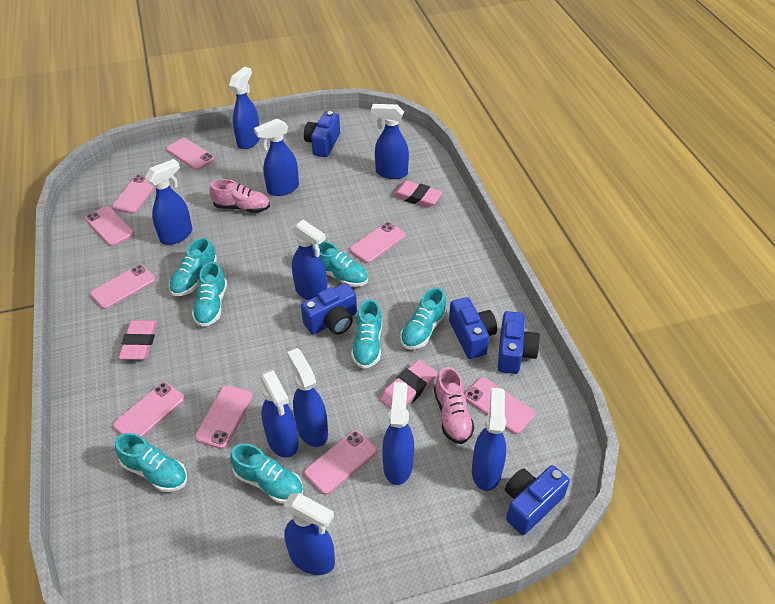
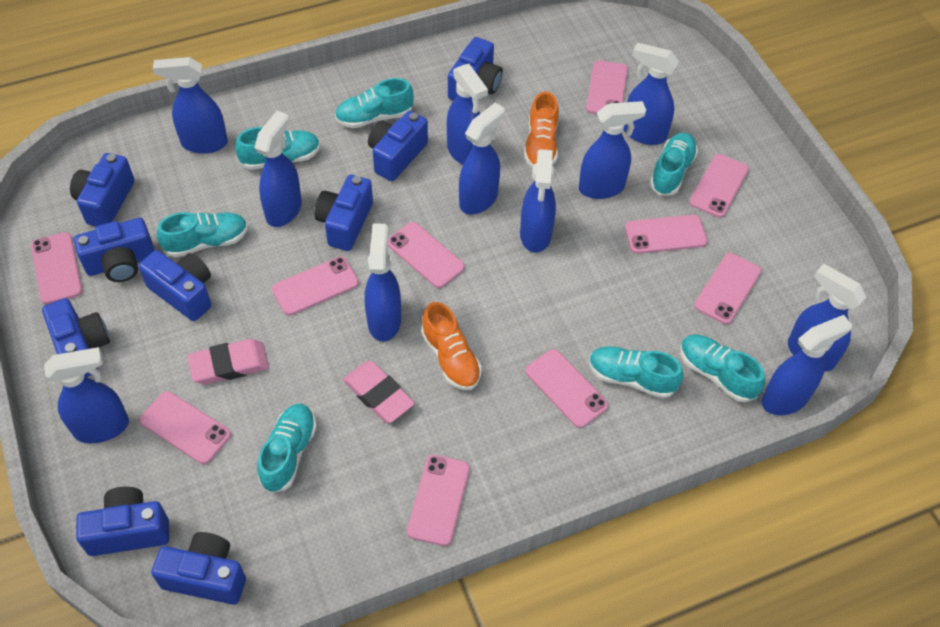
blue camera: [301,283,357,335] [304,111,340,157] [449,297,497,359] [497,311,540,374] [505,465,570,535] = 5 -> [42,298,110,377] [70,153,135,226] [74,218,155,282] [76,487,169,556] [139,250,211,321] [151,532,246,605] [314,175,373,251] [368,111,428,181] [448,37,503,101] = 9
blue spray bottle: [145,159,192,245] [229,67,260,149] [254,118,299,196] [260,369,299,458] [284,493,335,575] [287,348,328,447] [291,220,327,300] [371,104,409,179] [382,382,414,485] [472,388,506,491] = 10 -> [44,347,129,443] [153,57,228,154] [255,111,302,227] [365,223,401,342] [447,64,488,165] [459,103,505,215] [520,149,556,253] [579,101,646,199] [623,42,679,145] [761,315,852,415] [788,264,866,372] = 11
orange shoe: none = 0 -> [421,302,482,390] [524,92,559,168] = 2
pink eraser: [119,320,158,360] [380,359,437,409] [392,180,443,208] = 3 -> [187,339,269,384] [343,361,415,423] = 2
pink phone: [85,206,134,246] [90,265,156,309] [112,175,155,214] [113,382,185,437] [166,138,215,170] [195,385,253,449] [304,430,377,495] [350,222,406,263] [464,377,535,434] = 9 -> [31,232,83,304] [140,391,231,464] [272,257,359,316] [388,222,465,288] [407,455,470,546] [525,349,608,428] [586,61,628,114] [625,215,707,254] [689,154,749,218] [694,253,761,324] = 10
pink shoe: [209,179,270,213] [434,367,474,444] = 2 -> none = 0

